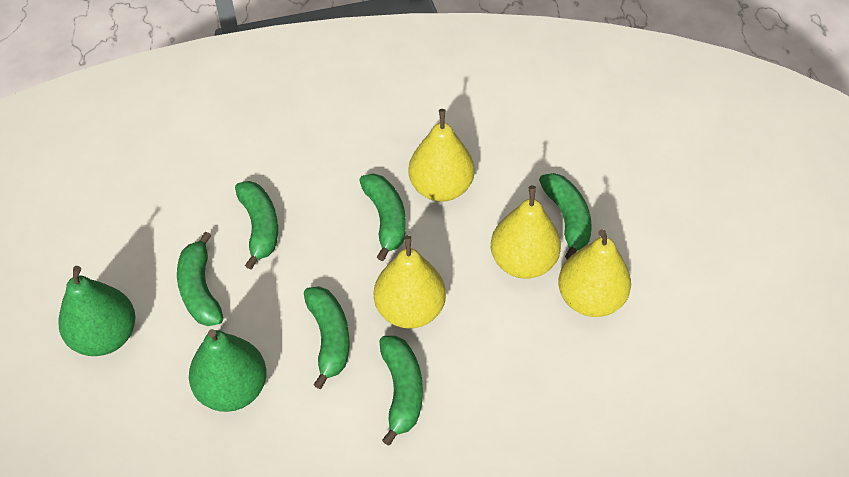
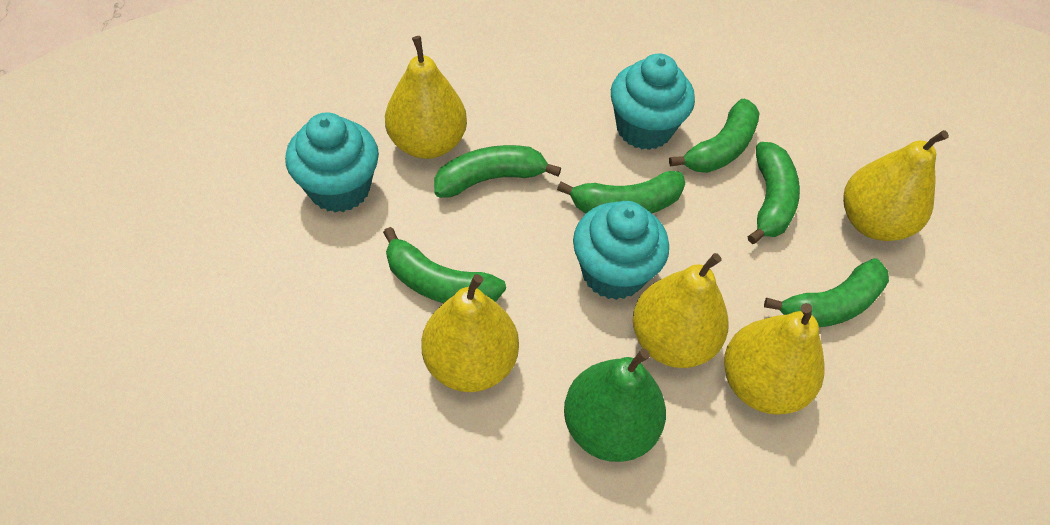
green pear: [58,266,135,356] [189,329,267,412] = 2 -> [564,349,666,462] = 1
turquoise cupcake: none = 0 -> [285,112,379,213] [573,201,669,300] [611,53,695,150] = 3
yellow pear: [374,235,446,328] [408,109,475,202] [491,186,561,279] [558,229,631,317] = 4 -> [385,36,467,159] [421,274,519,392] [633,253,729,368] [724,303,825,415] [843,130,949,241] = 5

